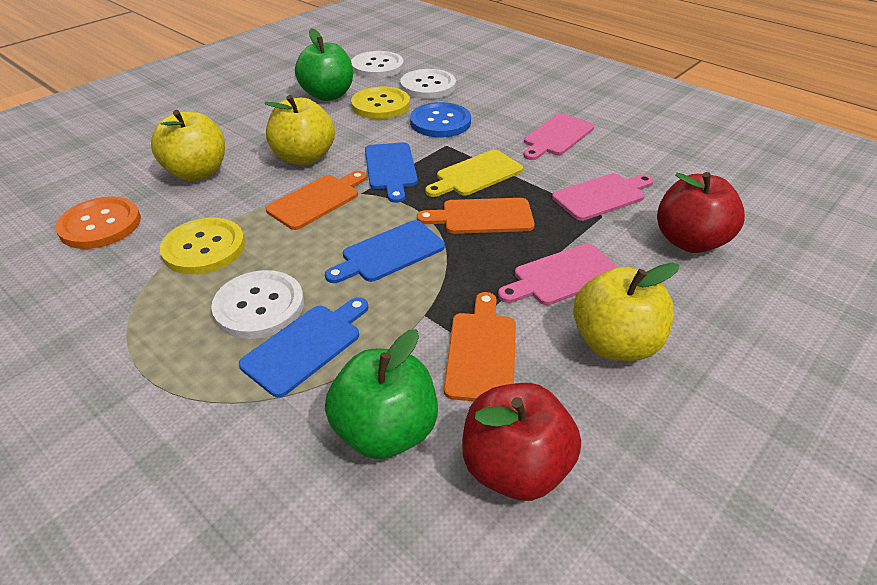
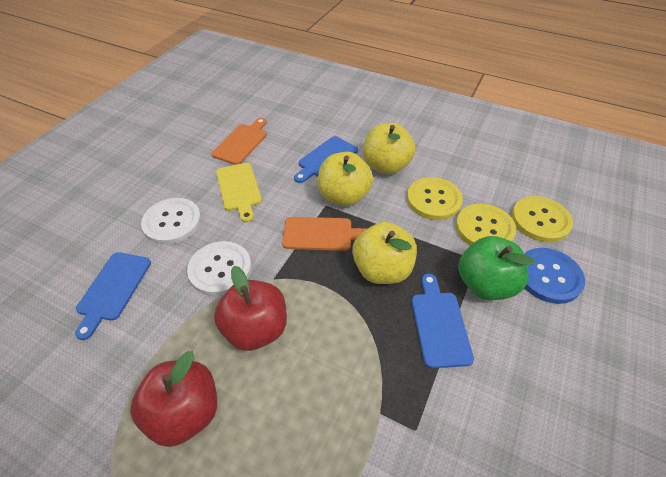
green apple: [295,28,353,101] [325,329,438,459] = 2 -> [458,236,535,300] = 1
orange button: [55,196,141,249] = 1 -> none = 0
orange cutting board: [266,171,367,230] [417,198,535,234] [444,292,516,401] = 3 -> [211,118,267,165] [282,217,366,251] = 2
pink cutting board: [498,243,618,305] [523,113,594,160] [552,173,654,221] = 3 -> none = 0
white button: [211,270,304,339] [351,51,404,78] [400,69,456,99] = 3 -> [141,198,201,245] [187,241,251,296] = 2
yellow button: [160,218,245,274] [351,86,410,119] = 2 -> [407,177,463,220] [456,204,516,246] [511,196,573,242] = 3

